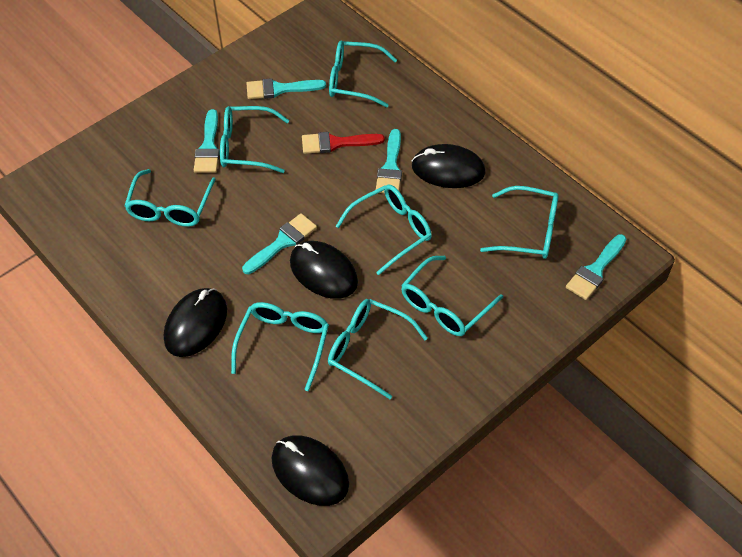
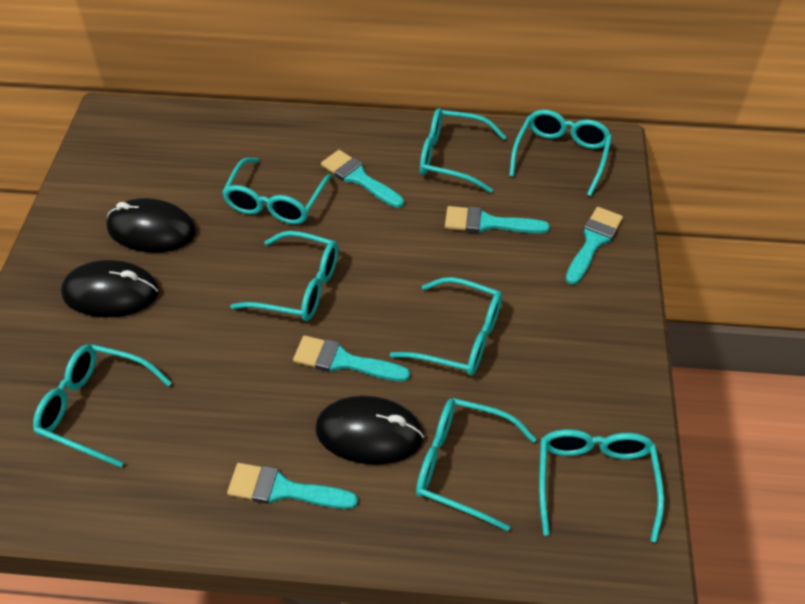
black mouse: [164,288,227,357] [272,435,349,506] [290,241,358,299] [412,144,486,188] = 4 -> [61,260,159,317] [106,198,196,253] [316,396,424,465] = 3
red brush: [302,132,385,154] = 1 -> none = 0

